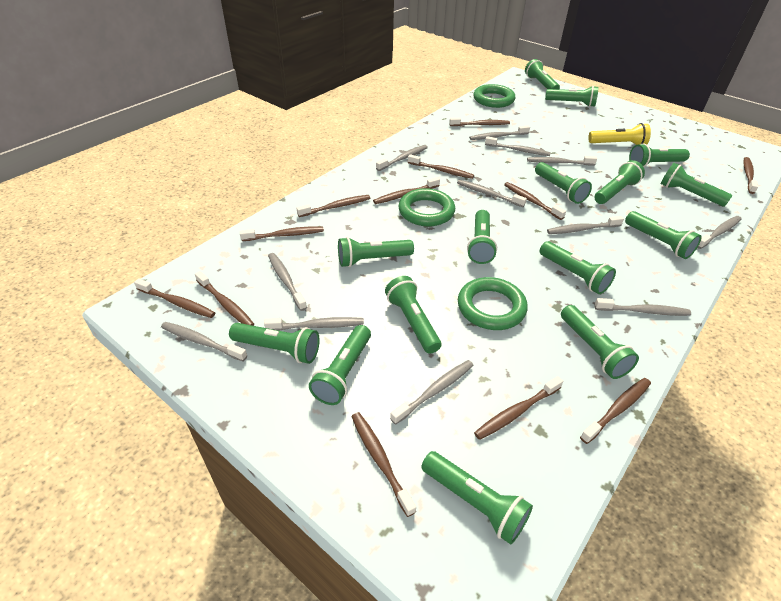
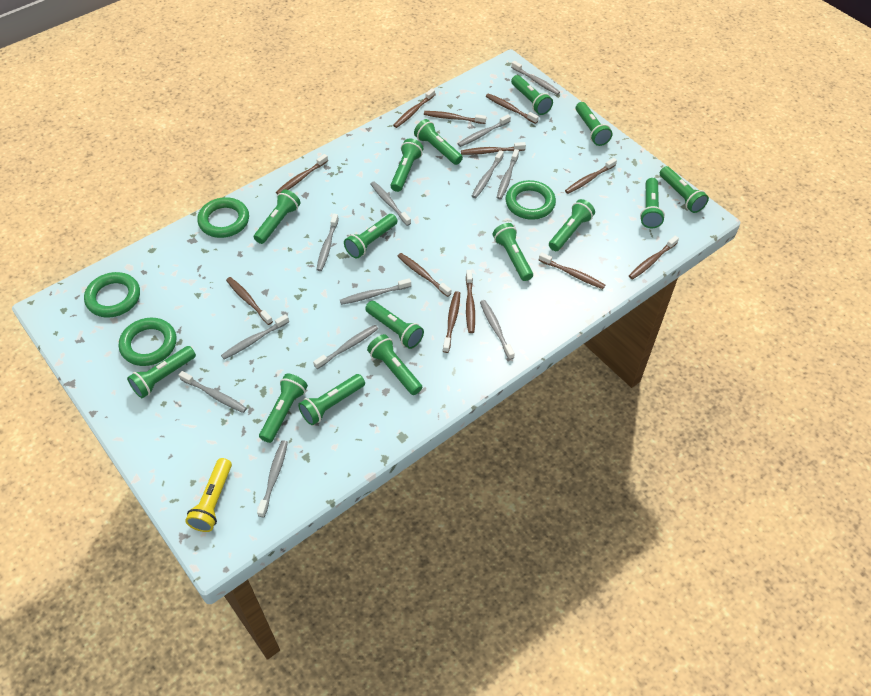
green ring: [399,188,455,226] [458,277,528,330] [473,84,515,108] = 3 -> [84,272,140,318] [119,318,176,366] [197,197,249,238] [506,180,556,220] = 4

